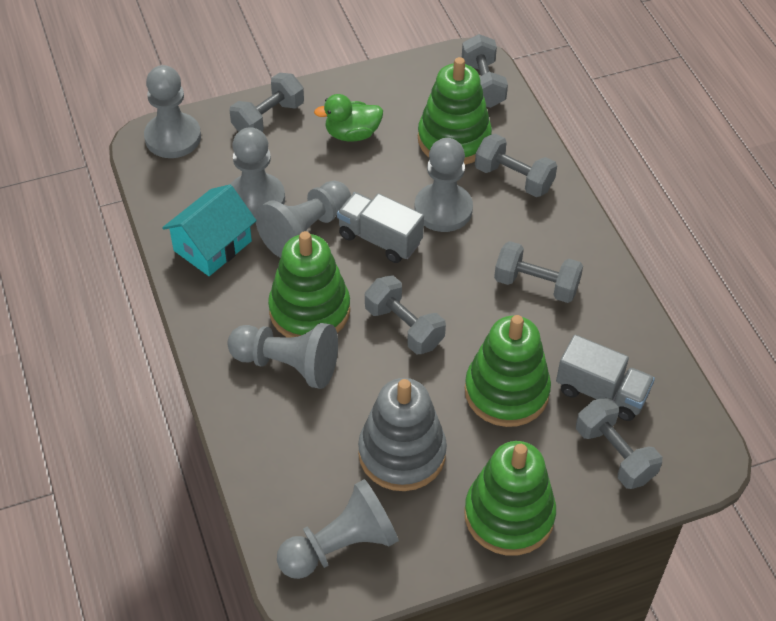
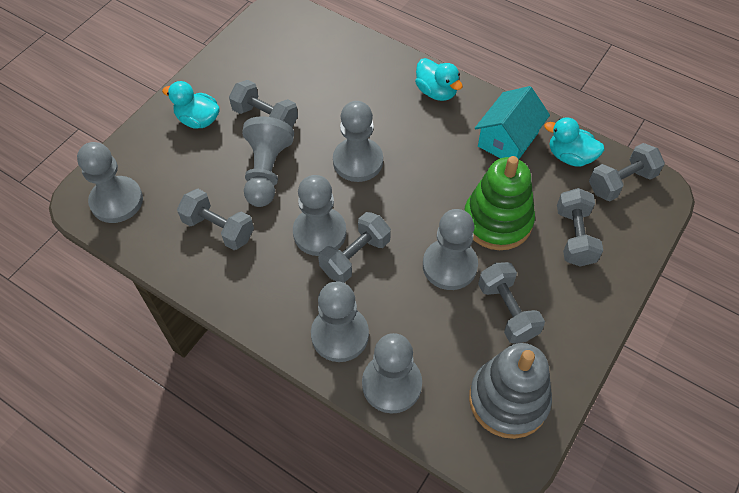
green duck: [314,94,383,142] = 1 -> none = 0
green stacking toy: [268,231,350,337] [418,57,492,165] [464,441,556,556] [465,315,551,427] = 4 -> [464,156,535,250] = 1
grey pawn: [144,65,201,158] [227,323,338,389] [230,127,285,217] [255,181,351,258] [277,479,399,579] [414,138,473,232] = 6 -> [77,142,143,223] [242,116,294,207] [293,175,347,256] [311,281,369,362] [333,101,383,182] [362,333,422,414] [423,209,478,290] = 7
grey truck: [337,192,424,263] [556,335,655,421] = 2 -> none = 0
turquoise duck: none = 0 -> [162,81,220,129] [415,58,463,101] [544,117,604,167] = 3

